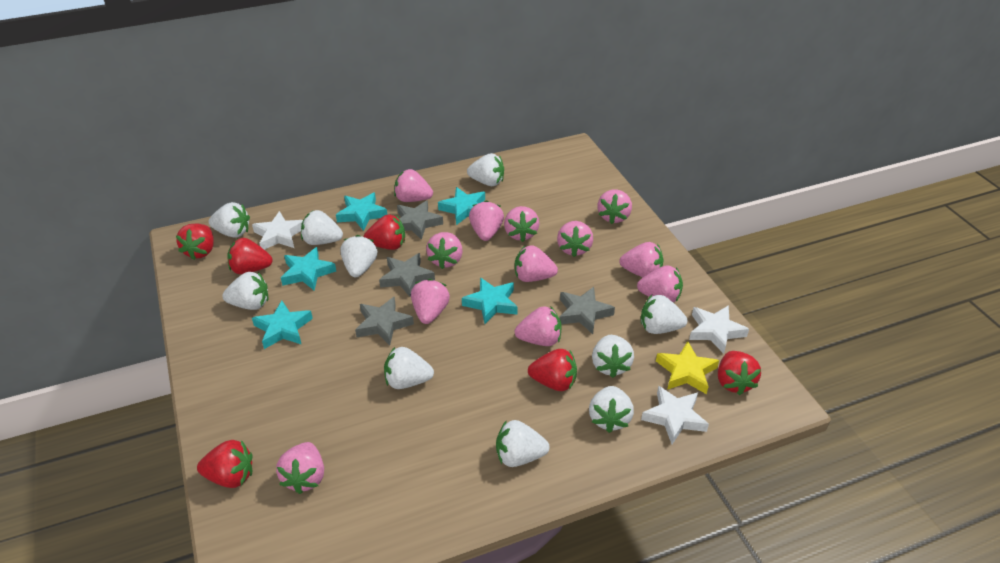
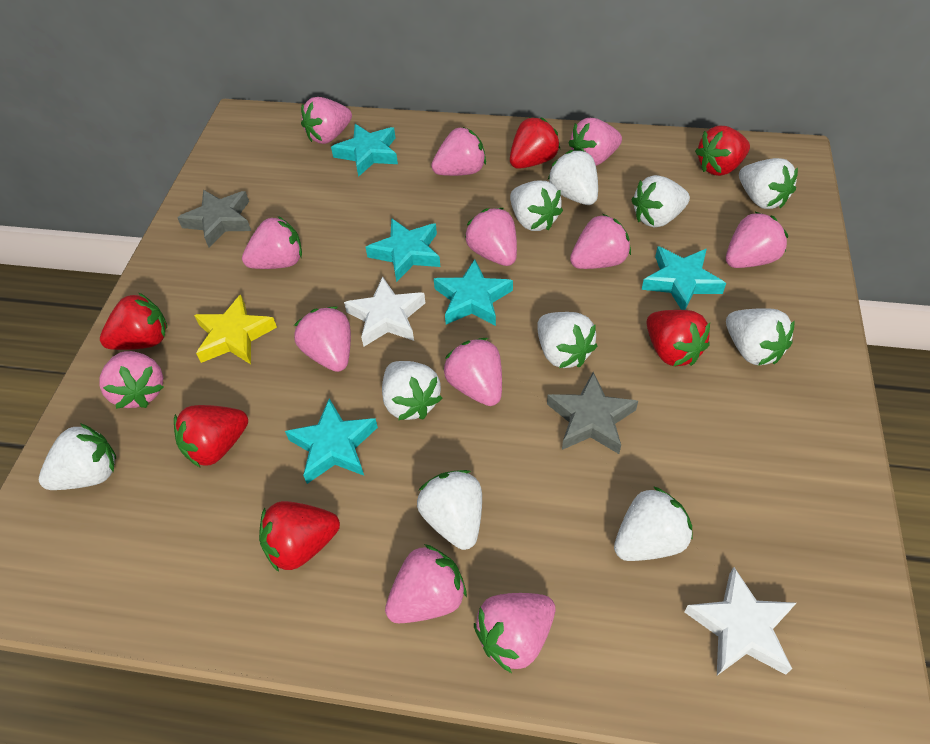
grey star: [355,296,414,345] [379,253,435,297] [397,200,443,240] [559,287,615,334] = 4 -> [177,190,251,247] [547,372,638,454] = 2
white star: [252,211,303,250] [641,386,709,444] [689,305,749,354] = 3 -> [344,277,425,347] [684,567,796,675] = 2

